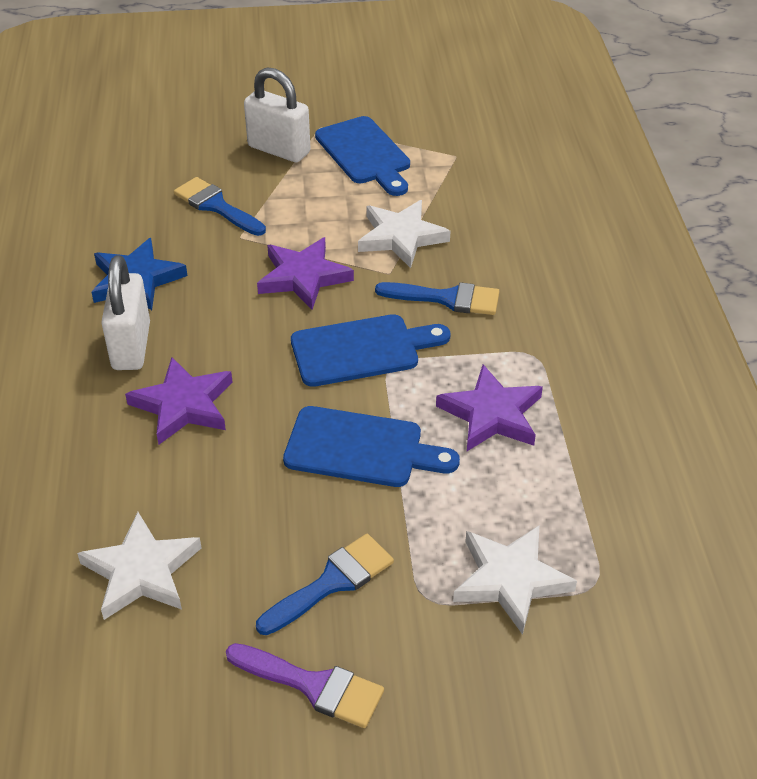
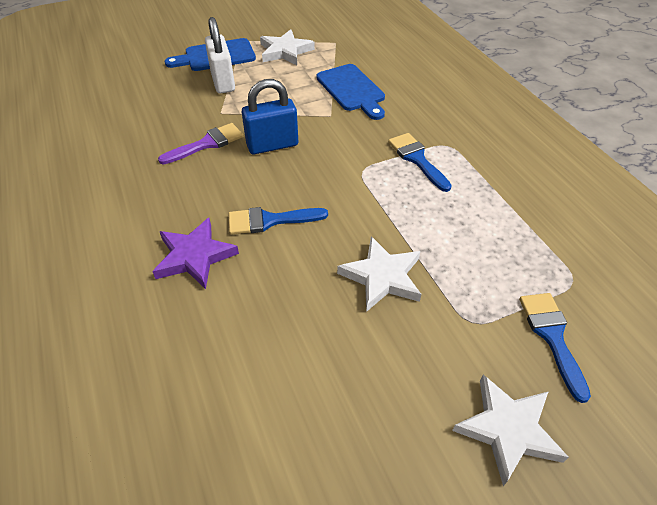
blue cutting board: [283,406,460,487] [291,314,451,387] [315,116,410,196] = 3 -> [165,38,256,71] [316,64,385,120] = 2
blue padlock: none = 0 -> [242,79,298,154] = 1
blue star: [91,238,188,310] = 1 -> none = 0
purple star: [125,357,232,445] [257,237,354,310] [436,364,543,451] = 3 -> [152,218,239,289] = 1
white padlock: [101,255,150,370] [244,68,311,162] = 2 -> [205,17,235,93] = 1

